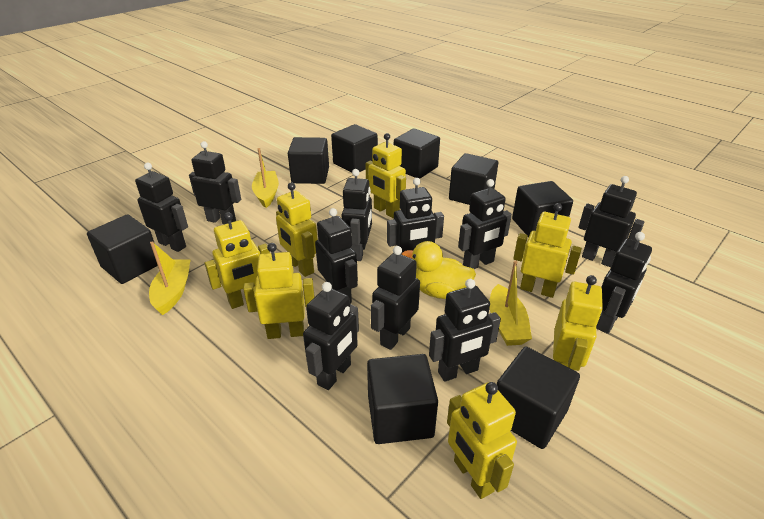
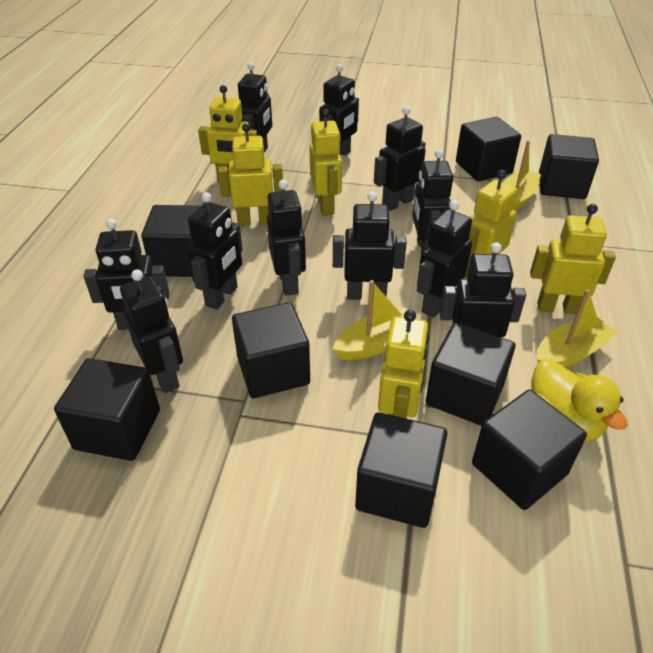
yellow robot: [205,212,270,309] [243,243,315,339] [276,182,318,277] [365,133,406,218] [447,382,517,499] [513,203,582,298] [553,275,603,371] = 7 -> [198,85,257,181] [218,123,283,226] [309,109,342,216] [378,310,429,419] [465,170,518,279] [530,204,616,314] = 6

